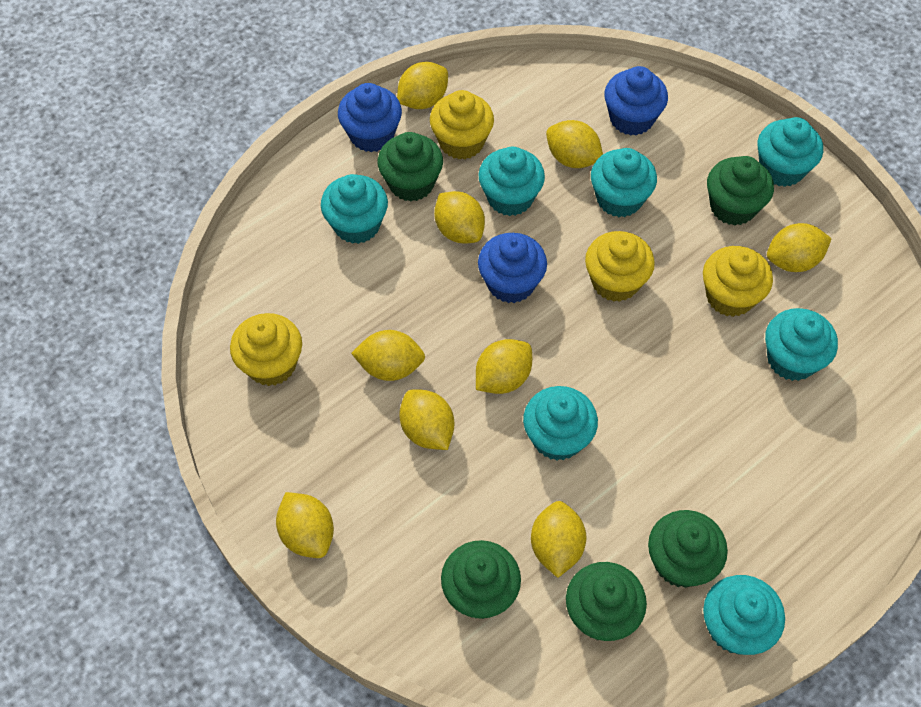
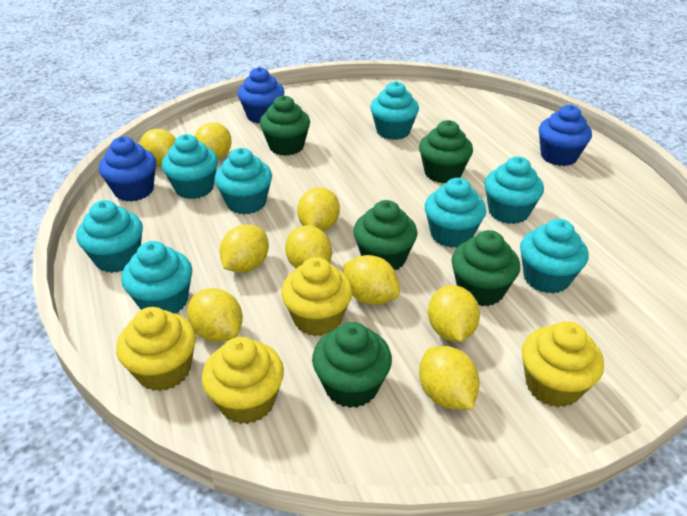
turquoise cupcake: [321,174,388,244] [478,147,545,216] [523,386,598,461] [591,148,657,217] [703,575,785,655] [758,117,823,187] [765,308,838,381] = 7 -> [76,200,143,273] [121,241,192,313] [162,134,218,199] [214,148,272,214] [370,81,419,140] [425,178,486,248] [484,156,544,224] [520,219,589,294] = 8

